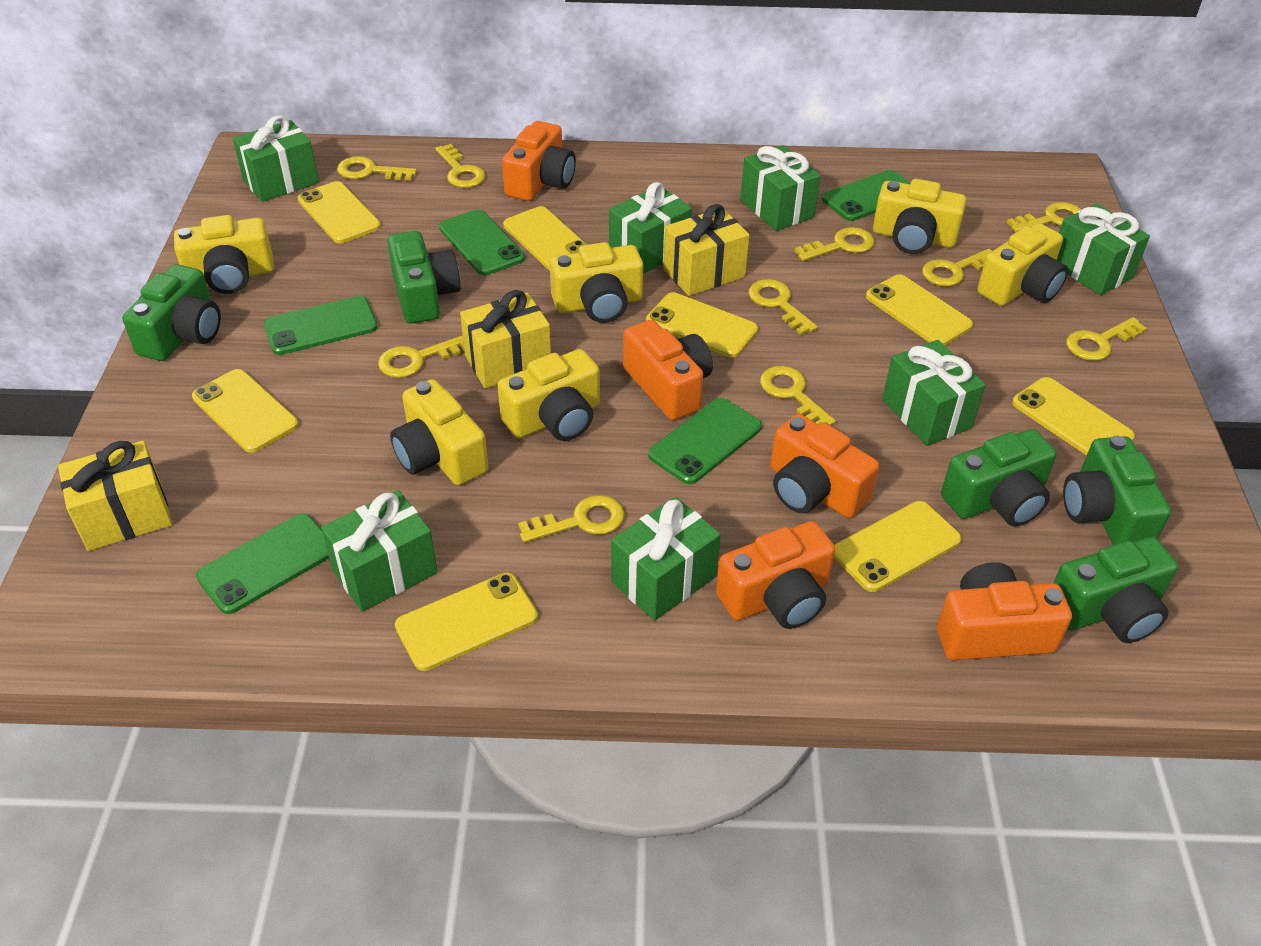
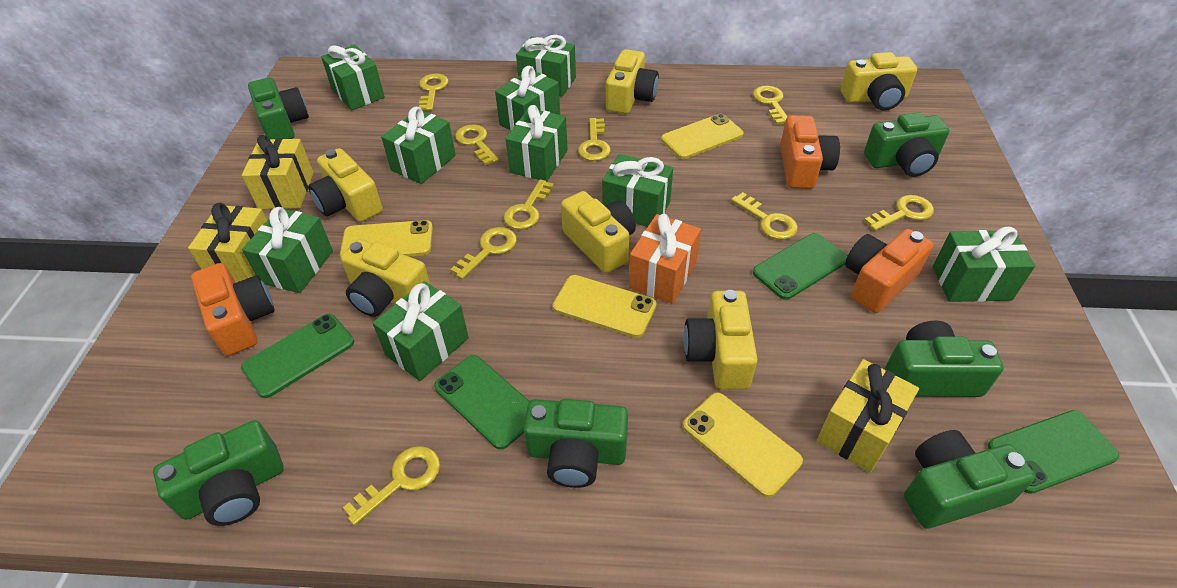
green camera: [122,264,221,361] [387,231,461,324] [941,429,1057,527] [1054,537,1178,643] [1063,436,1171,545] = 5 -> [153,420,284,526] [248,77,309,139] [523,399,628,488] [864,112,950,177] [885,320,1004,397] [904,430,1035,529] = 6
green gift: [233,115,319,202] [321,490,438,612] [609,182,692,274] [611,497,721,621] [740,145,821,231] [882,340,985,446] [1057,203,1150,295] = 7 -> [242,207,333,293] [321,44,385,111] [373,281,469,381] [381,107,456,184] [495,66,560,131] [506,105,568,182] [516,35,576,96] [602,154,673,227] [933,227,1035,302] = 9
green phone: [196,514,329,614] [264,296,378,355] [439,209,525,275] [648,398,762,484] [822,170,910,221] = 5 -> [241,314,354,398] [434,355,530,450] [753,233,847,300] [988,410,1119,494] = 4
orange camera: [502,121,576,201] [623,320,713,420] [716,521,835,629] [771,414,879,518] [937,562,1072,660] = 5 -> [191,263,274,356] [780,115,840,189] [845,229,933,313] = 3
orange gift: none = 0 -> [629,214,701,304] = 1
yellow key: [337,156,417,181] [378,335,464,378] [435,144,486,188] [518,495,625,543] [748,279,818,335] [760,366,836,426] [794,227,875,261] [922,249,992,287] [1006,202,1081,232] [1066,317,1147,361] = 10 -> [343,446,440,526] [419,74,449,111] [450,227,517,280] [455,125,499,165] [504,179,554,230] [578,118,611,161] [731,192,798,240] [753,86,788,125] [864,195,934,231] = 9
yellow phone: [192,369,299,453] [298,181,381,243] [395,573,538,671] [503,206,587,270] [646,292,758,358] [834,501,962,592] [866,274,973,345] [1012,377,1135,456] = 8 -> [340,220,433,257] [552,275,657,338] [661,114,744,159] [683,392,803,498] = 4

